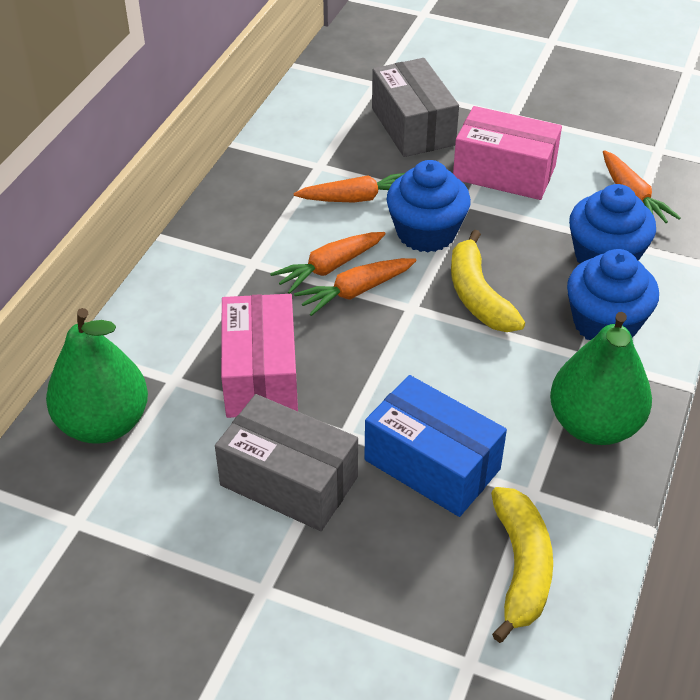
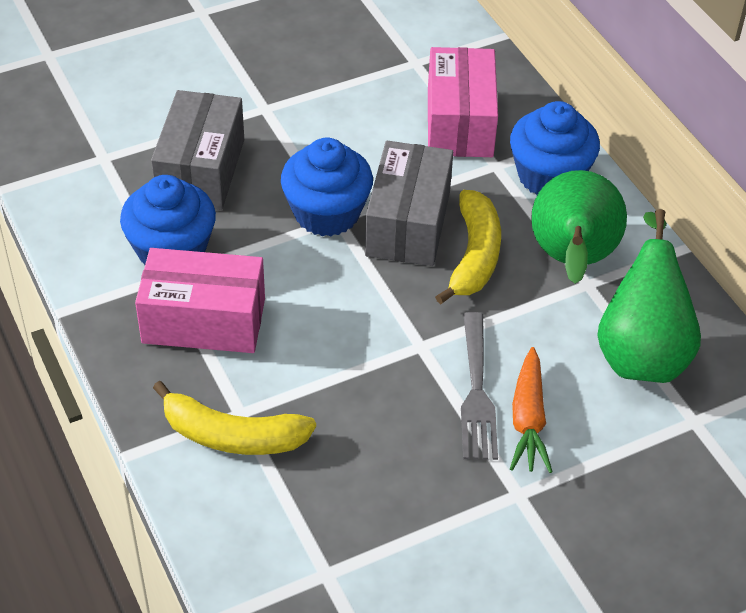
blue box: [364,375,507,517] = 1 -> none = 0
grey fork: none = 0 -> [461,312,498,460] = 1
orange carrot: [270,232,385,294] [294,173,405,203] [294,258,416,316] [603,150,681,223] = 4 -> [510,347,553,473] = 1

